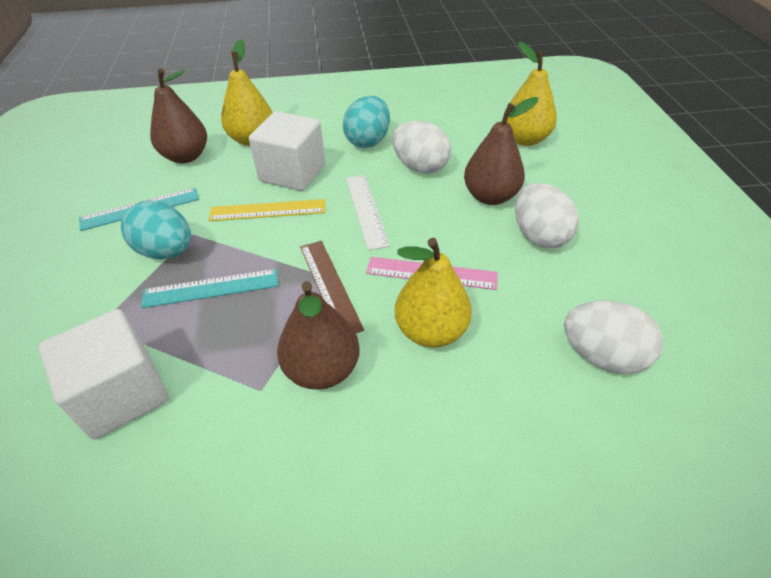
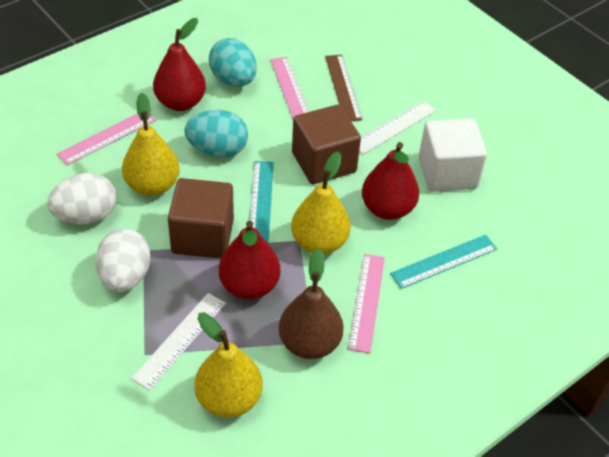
brown cube: none = 0 -> [168,178,234,259] [292,105,361,184] = 2
brown pear: [150,68,207,163] [277,281,360,390] [464,97,538,205] = 3 -> [279,248,344,359] = 1
pink ruler: [366,257,498,290] = 1 -> [57,113,156,166] [270,57,309,119] [348,254,385,353] = 3
red pear: none = 0 -> [153,18,206,111] [219,221,280,300] [362,142,419,220] = 3
white cube: [38,309,168,439] [249,111,325,191] = 2 -> [419,118,487,192] = 1
white egg: [392,121,451,174] [515,183,579,248] [564,300,663,374] = 3 -> [47,173,116,224] [96,229,151,292] = 2
white ruler: [346,175,390,250] = 1 -> [131,293,226,390] [359,101,436,154] = 2
yellow ruler: [209,199,325,221] = 1 -> none = 0

